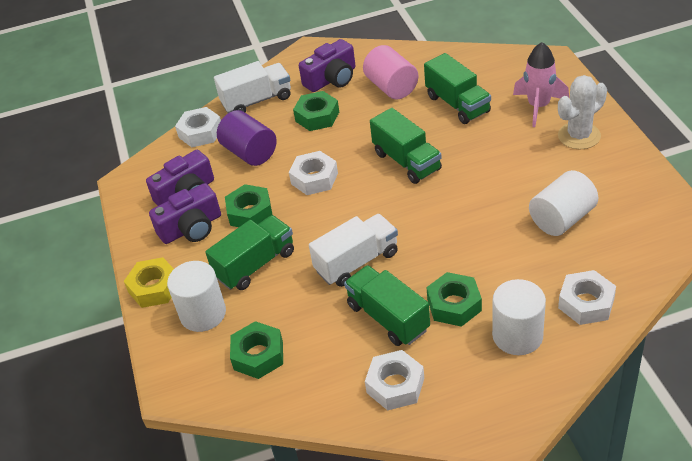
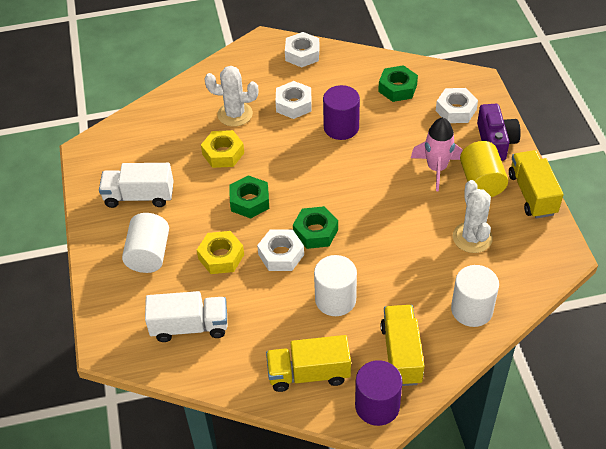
green nut: [225,184,273,227] [230,321,283,379] [293,91,339,131] [427,272,482,327] = 4 -> [229,175,269,219] [293,206,338,249] [378,65,418,102] = 3
green truck: [205,215,294,290] [344,265,430,346] [370,108,442,184] [424,53,491,124] = 4 -> none = 0
pink cylinder: [363,45,418,99] = 1 -> none = 0
purple camera: [146,150,214,206] [149,183,221,244] [299,39,355,92] = 3 -> [477,104,521,161] = 1
purple cylinder: [217,110,277,166] = 1 -> [323,85,360,140] [355,360,402,426] = 2
white cactus: [558,75,607,149] = 1 -> [205,66,258,127] [453,180,493,253] = 2
yellow cylinder: none = 0 -> [460,141,508,197] = 1
yellow nut: [124,257,174,308] = 1 -> [197,231,244,274] [201,130,244,168] = 2
yellow truck: none = 0 -> [266,335,351,392] [381,305,424,386] [509,150,564,219] = 3

